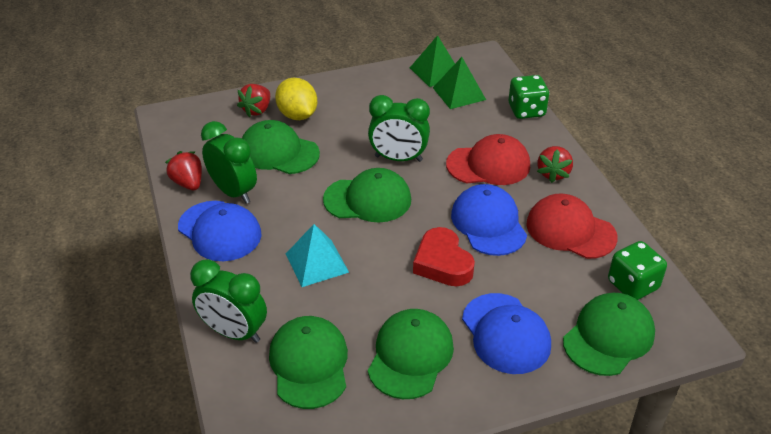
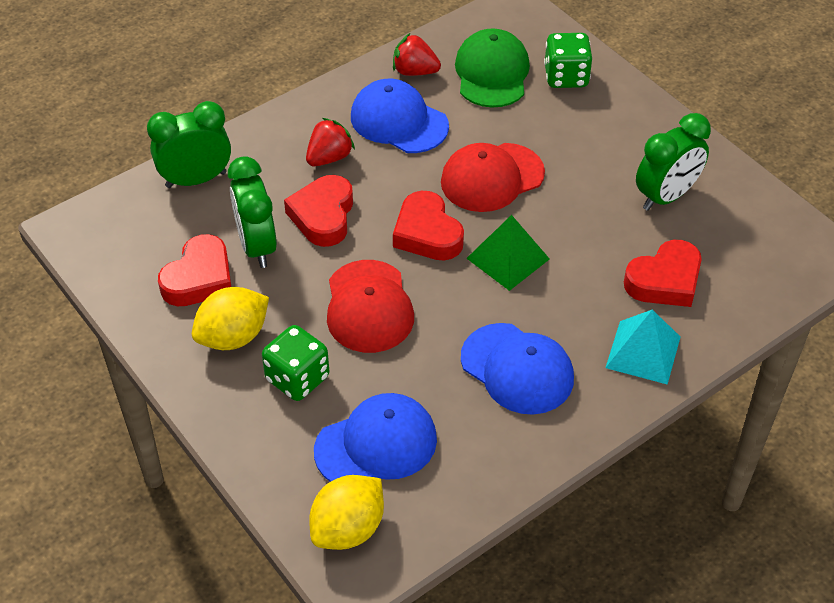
green cap: [242,120,320,174] [269,316,348,409] [323,168,411,222] [368,309,454,399] [563,293,655,376] = 5 -> [455,28,530,108] = 1
green pyramid: [410,35,455,87] [433,57,486,109] = 2 -> [466,215,550,291] = 1
red heart: [413,227,475,286] = 1 -> [158,234,231,306] [284,175,353,247] [393,191,464,260] [624,240,702,307] = 4
red strawberry: [165,151,202,190] [237,84,270,117] [537,146,573,183] = 3 -> [306,118,355,166] [393,33,441,76] = 2
yellow lemon: [275,78,317,120] = 1 -> [192,287,269,350] [309,475,384,550] = 2

